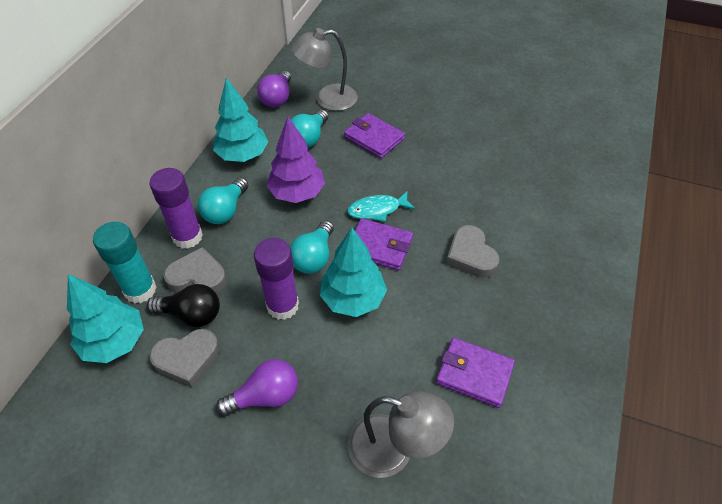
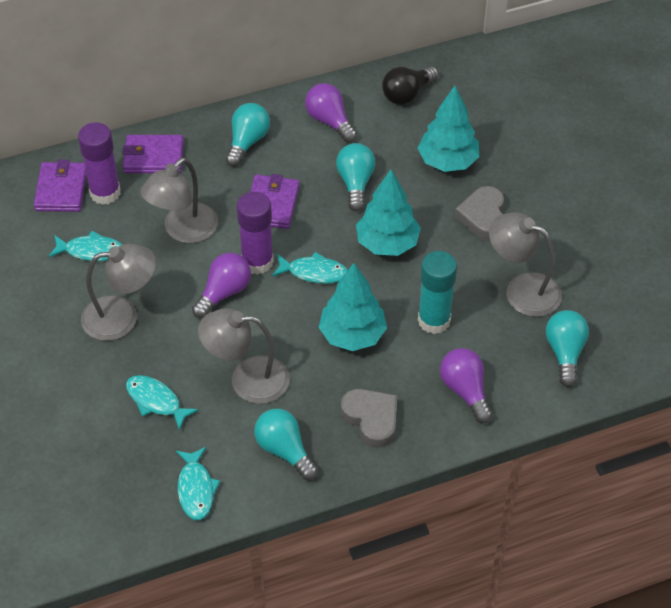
grey heart: [149,329,220,387] [163,247,227,294] [446,225,499,278] = 3 -> [341,389,397,448] [455,186,504,241] = 2
grey lamp: [291,28,358,111] [348,391,454,478] = 2 -> [81,244,156,341] [140,157,218,243] [198,309,290,404] [489,212,562,317] = 4
purple light bulb: [216,359,298,416] [257,71,291,107] = 2 -> [192,253,251,318] [305,83,357,142] [440,348,492,423] = 3
purple tree: [267,117,325,203] = 1 -> none = 0
turquoise fish: [347,191,415,222] = 1 -> [49,231,122,261] [126,375,199,431] [176,447,220,520] [272,252,348,284] = 4
turquoise light bulb: [198,177,248,224] [290,220,334,274] [291,110,328,148] = 3 -> [226,103,270,167] [254,409,318,480] [336,143,375,211] [546,310,589,387] = 4

